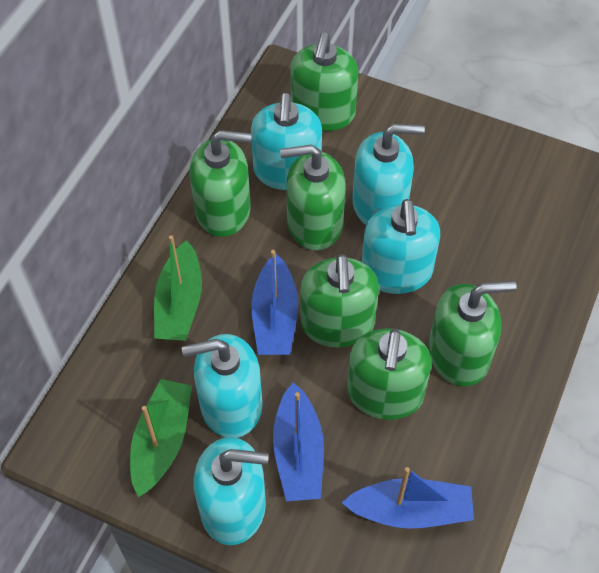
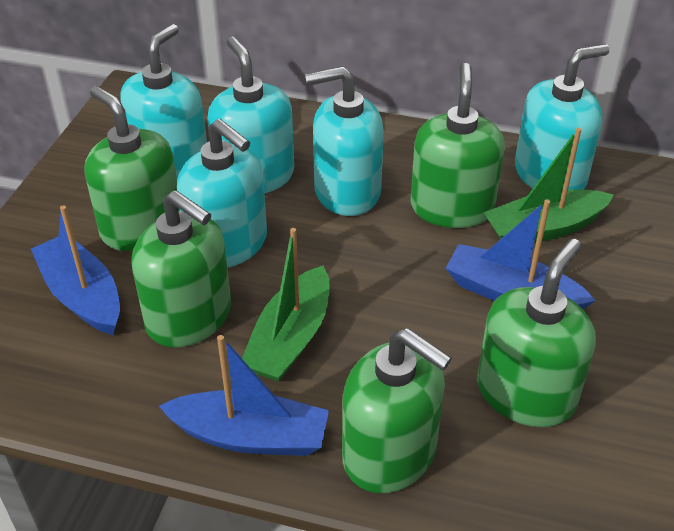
green soap dispenser: [189,130,252,237] [280,144,346,250] [290,32,358,131] [300,254,379,348] [347,328,432,420] [428,281,517,386] = 6 -> [84,86,180,251] [132,190,231,347] [342,328,452,493] [410,63,505,228] [477,239,596,427] = 5

